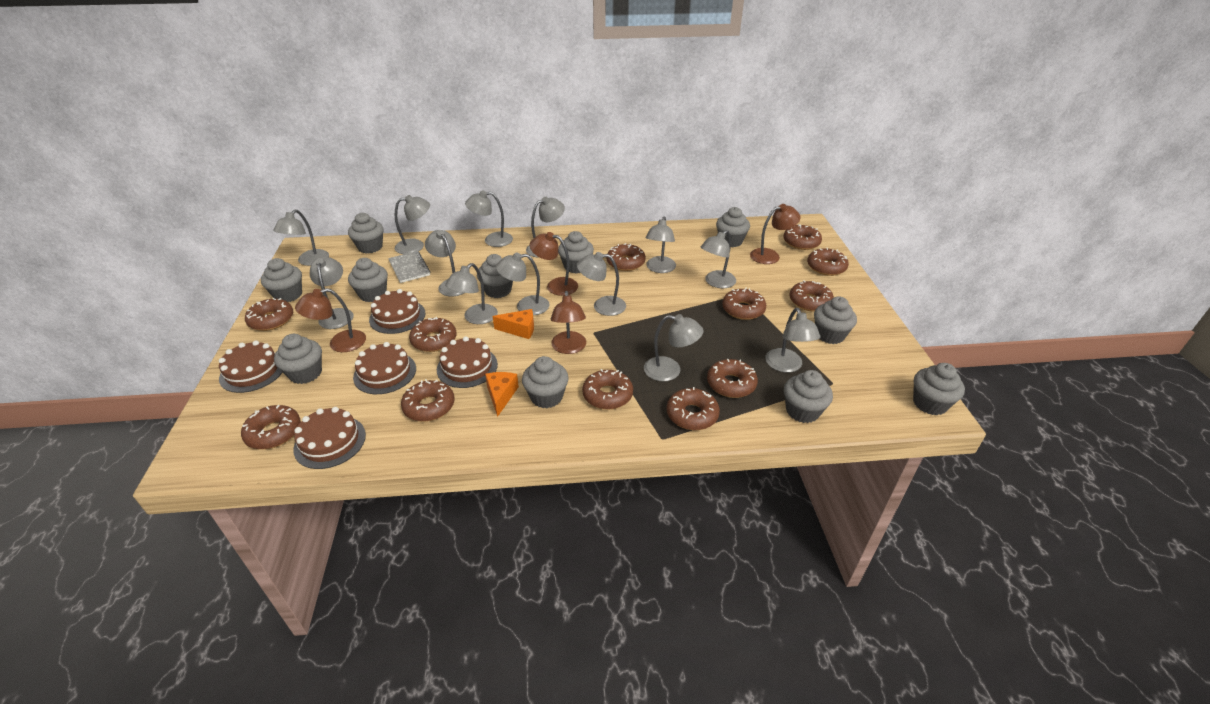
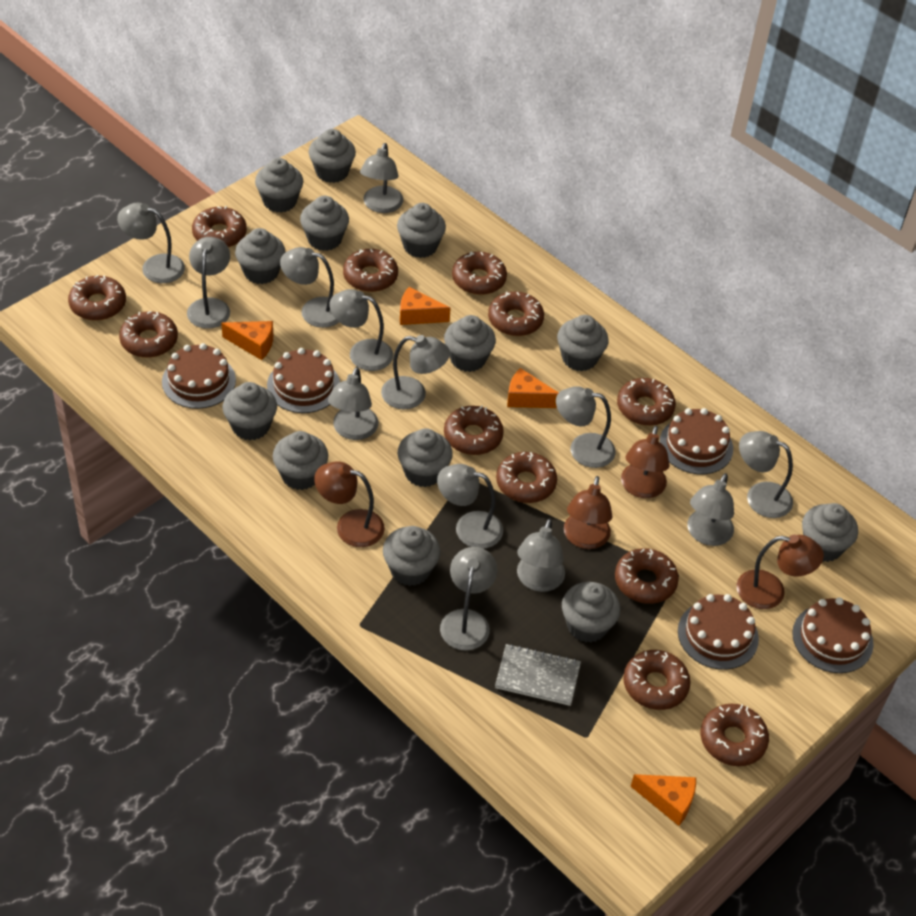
grey cupcake: [261,258,302,302] [274,334,322,384] [348,213,384,253] [348,258,388,302] [477,254,513,298] [522,356,569,408] [558,231,594,274] [716,207,750,247] [784,370,833,423] [814,296,857,344] [913,363,965,415] = 11 -> [223,382,277,440] [235,228,285,284] [255,158,303,213] [272,431,328,490] [300,196,349,251] [308,129,356,183] [383,526,441,586] [397,203,446,258] [397,428,453,487] [444,315,496,372] [557,315,609,371] [562,582,620,643] [802,503,858,562] = 13
orange cheese: [485,372,519,417] [493,309,534,339] = 2 -> [221,321,273,360] [400,287,451,325] [507,368,559,408] [631,774,696,826] = 4

